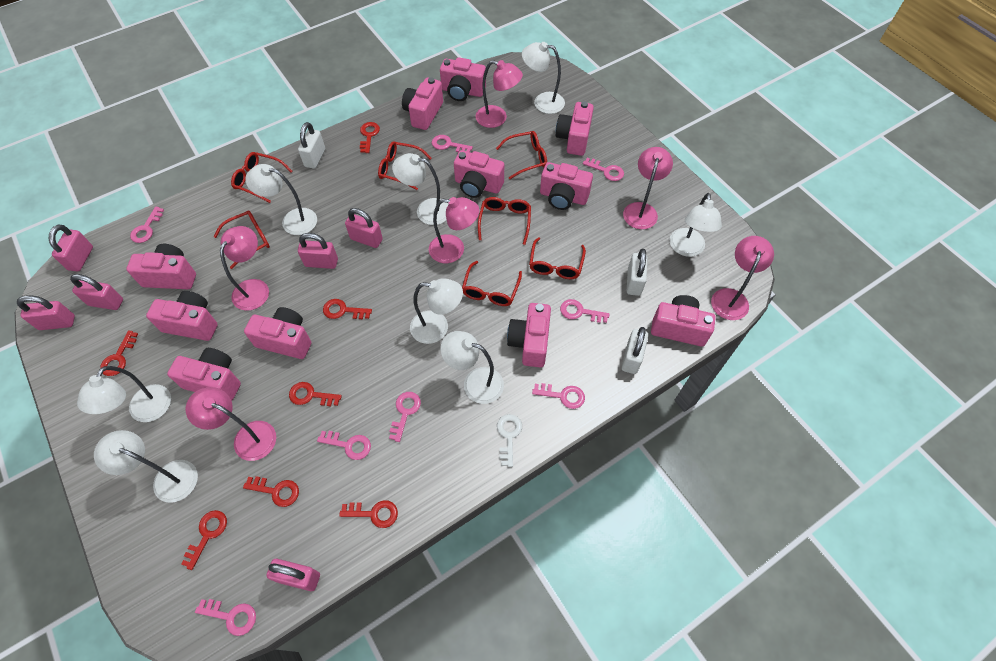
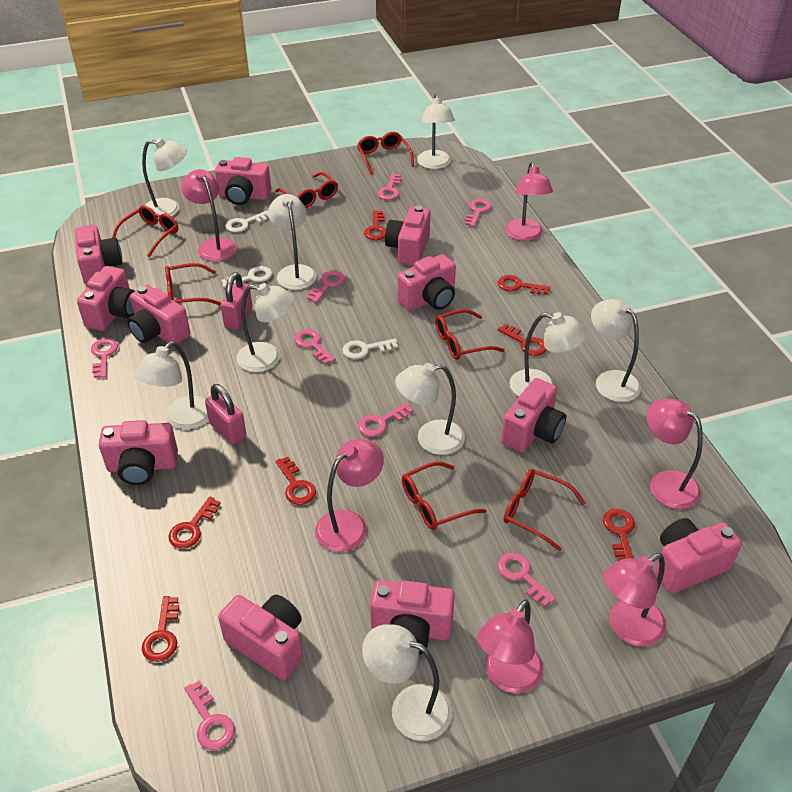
pink padlock: [17,295,75,330] [49,225,93,271] [70,274,123,310] [266,559,320,591] [298,233,338,269] [345,208,383,248] = 6 -> [205,384,246,445] [221,272,253,330] = 2
white key: [497,414,522,467] = 1 -> [221,266,272,288] [226,211,269,233] [342,338,398,359] = 3
white lamp: [77,366,171,422] [94,430,198,503] [245,164,317,235] [392,153,448,225] [410,278,463,344] [440,331,504,404] [522,42,565,114] [670,193,722,257] = 8 -> [135,341,208,429] [142,138,187,220] [236,283,295,372] [268,194,317,290] [362,625,452,741] [395,363,465,455] [417,94,455,169] [509,312,587,397] [591,299,641,402] = 9
white padlock: [298,122,325,169] [622,327,648,374] [627,249,647,296] = 3 -> none = 0

